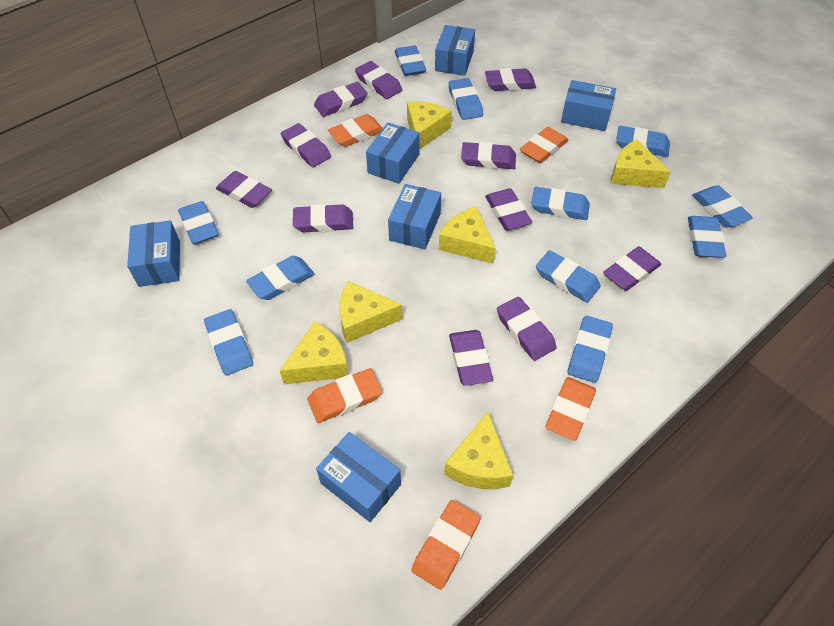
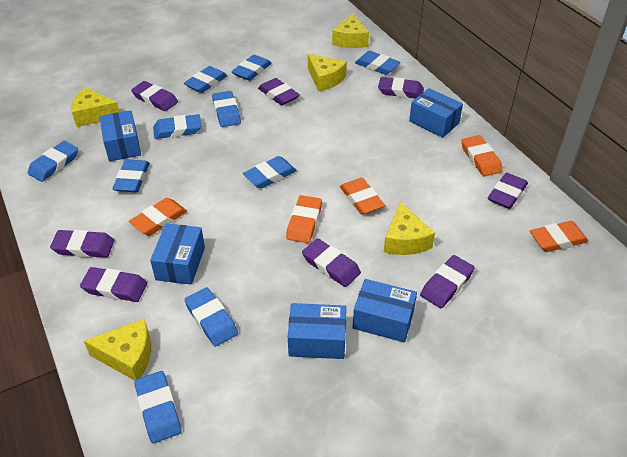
blue box: [127,221,180,287] [316,432,401,522] [366,122,420,184] [388,184,441,249] [435,25,475,76] [561,80,616,131] = 6 -> [100,110,141,161] [150,223,205,285] [288,303,346,359] [353,279,417,342] [409,88,463,138] = 5
blue eraser: [178,201,219,244] [204,309,253,376] [246,256,315,300] [395,45,426,76] [448,78,483,120] [531,187,590,220] [536,250,601,303] [568,316,613,383] [616,126,670,157] [688,216,727,258] [692,185,753,228] = 11 -> [28,141,78,182] [112,159,150,192] [134,371,182,444] [153,114,201,139] [184,66,228,93] [185,288,238,347] [212,91,241,127] [231,55,272,81] [243,156,297,188] [355,51,401,75] = 10
purple eraser: [216,171,272,208] [281,123,331,167] [293,204,353,232] [314,82,368,117] [355,61,402,99] [449,330,493,386] [461,142,516,169] [485,68,536,91] [485,188,533,230] [497,297,557,361] [603,246,661,291] = 11 -> [50,230,114,258] [80,267,147,302] [131,81,178,111] [258,78,300,106] [302,238,361,287] [378,77,424,99] [420,255,475,308] [488,173,528,209] = 8
yellow cheese: [280,321,348,384] [339,281,402,343] [407,101,452,150] [439,207,496,264] [444,412,513,489] [611,140,671,188] = 6 -> [71,88,120,127] [84,319,151,381] [308,54,347,92] [332,14,369,48] [384,202,435,255] = 5

